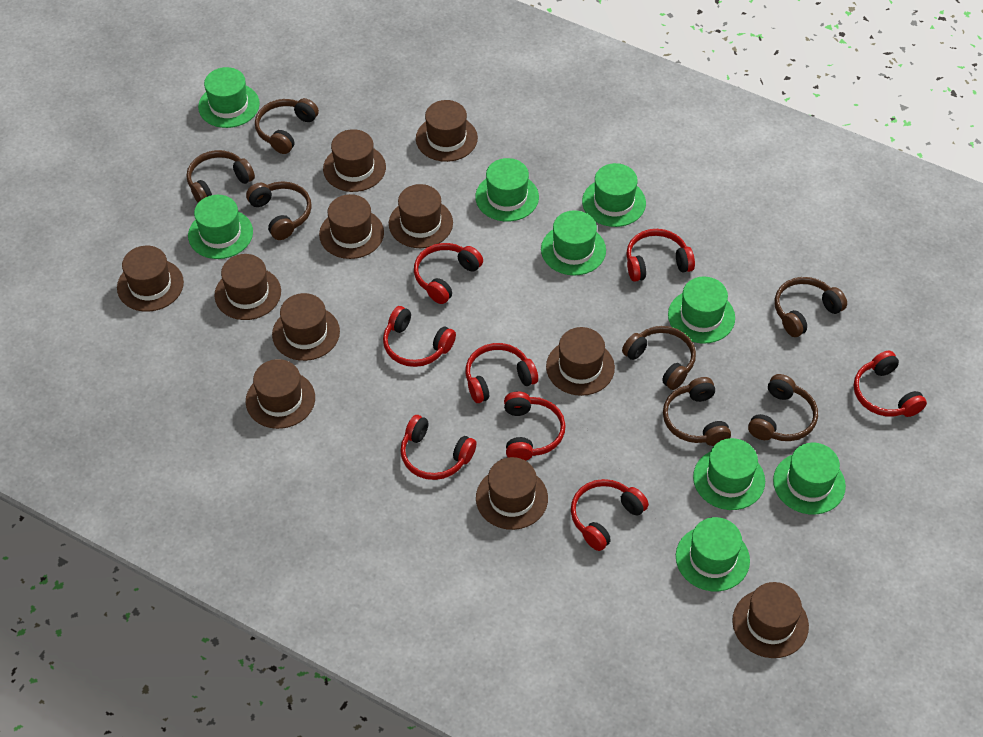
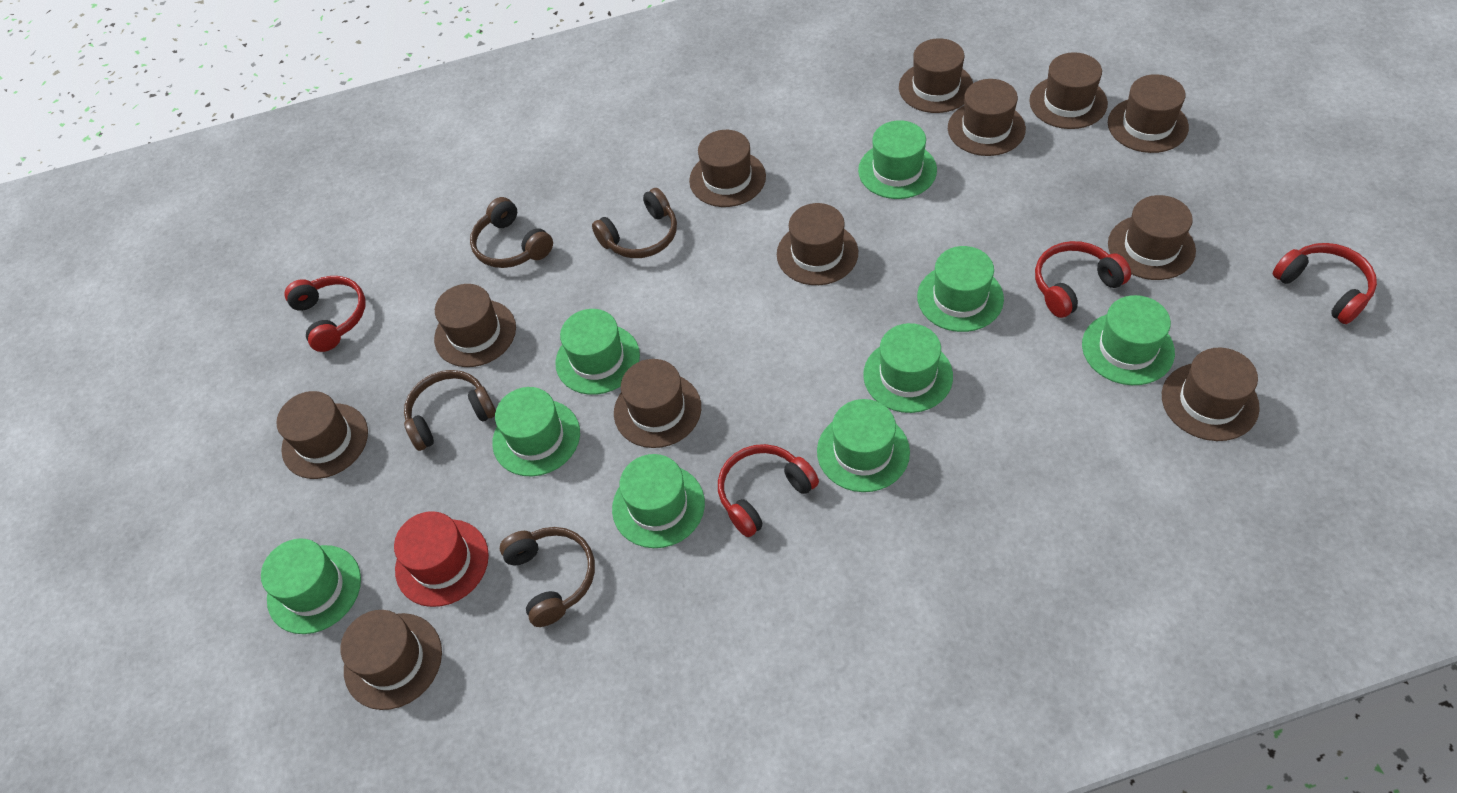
brown hat: [117,246,184,312] [214,254,281,320] [246,359,315,429] [272,293,340,361] [319,194,384,259] [323,129,386,192] [389,184,453,248] [416,100,478,162] [476,457,548,530] [546,327,615,396] [732,582,809,658] = 11 -> [276,391,368,479] [340,610,442,710] [434,284,516,367] [614,359,701,448] [689,130,766,207] [777,203,858,285] [899,38,973,113] [948,79,1026,156] [1029,52,1108,129] [1108,74,1189,153] [1108,195,1196,280] [1162,348,1260,441] = 12
brown headphones: [186,150,255,203] [246,181,312,240] [255,98,319,154] [622,326,696,390] [663,377,731,446] [748,374,818,441] [775,277,847,337] = 7 -> [404,370,496,451] [470,197,553,268] [500,527,595,627] [592,188,677,258] = 4
red hat: none = 0 -> [394,511,489,607] = 1
red headphones: [383,306,456,367] [400,415,477,480] [414,243,483,304] [466,343,538,403] [504,391,566,461] [571,479,649,551] [626,229,695,282] [854,351,927,417] = 8 -> [284,276,366,352] [718,444,819,537] [1035,241,1131,318] [1273,243,1377,324] = 4

